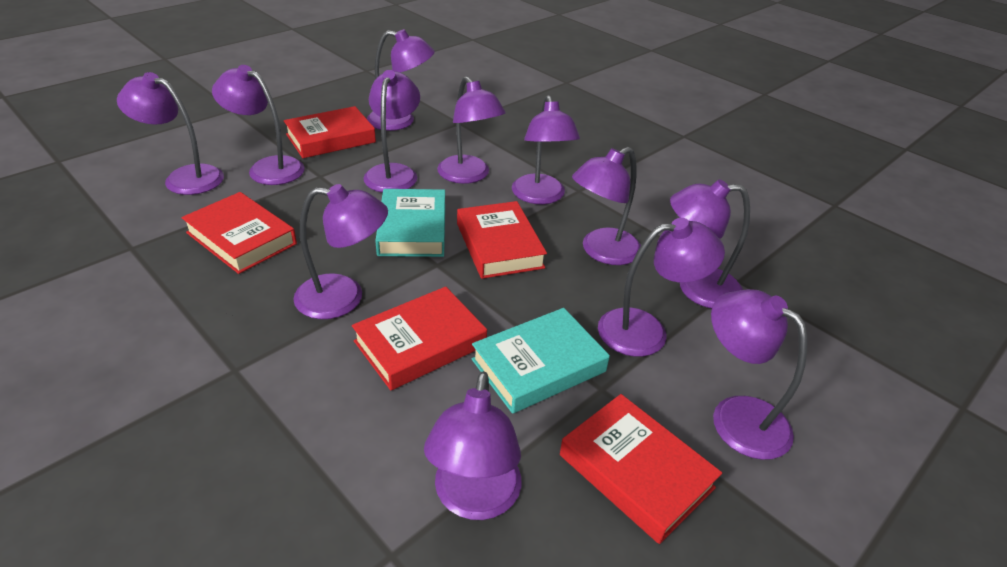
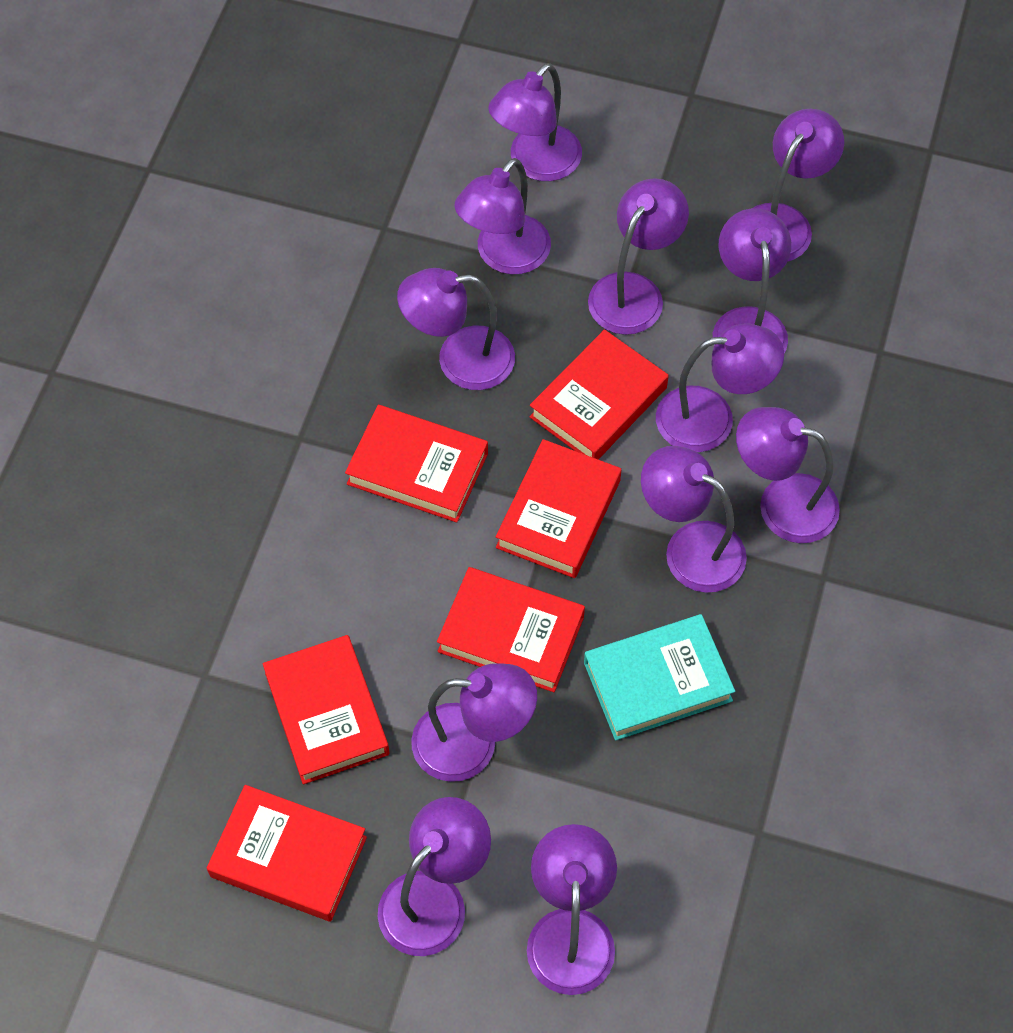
red book: [181,192,297,274] [284,106,376,158] [352,287,487,390] [457,201,547,279] [560,394,722,544] = 5 -> [207,785,367,921] [263,635,389,784] [345,405,488,523] [437,567,585,692] [496,439,621,578] [530,329,669,460] = 6
turquoise book: [375,189,445,257] [472,308,610,414] = 2 -> [584,614,735,741] = 1

